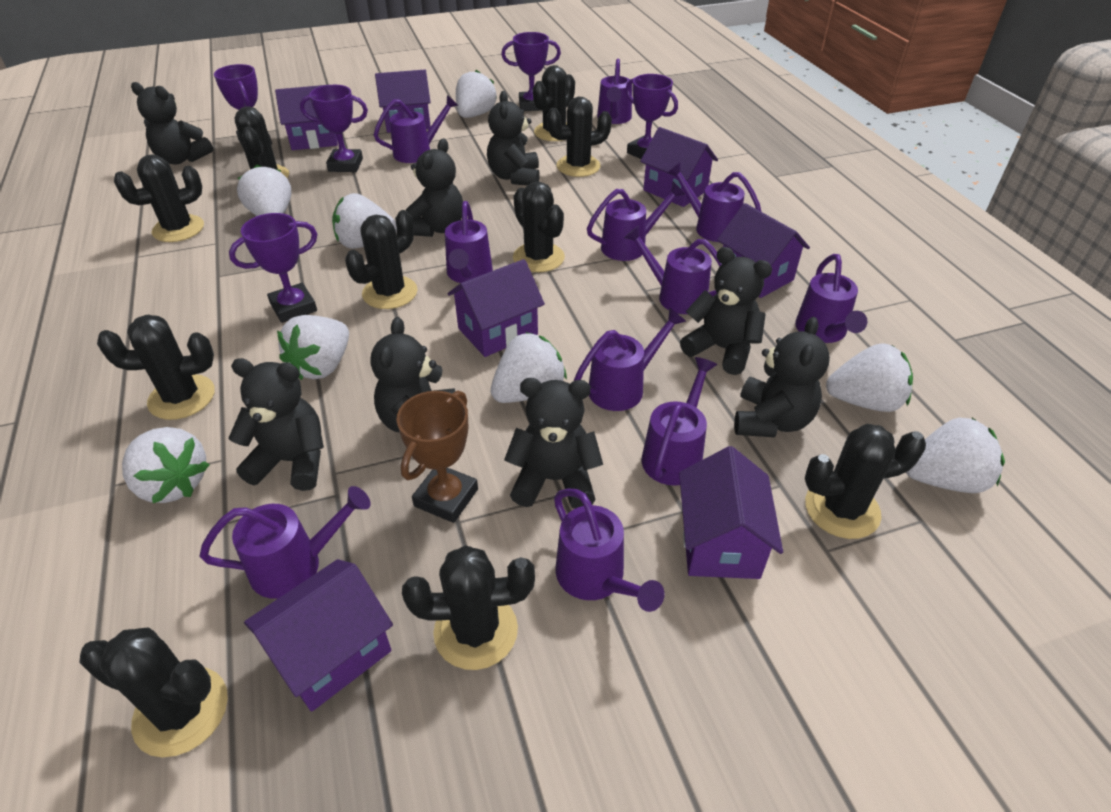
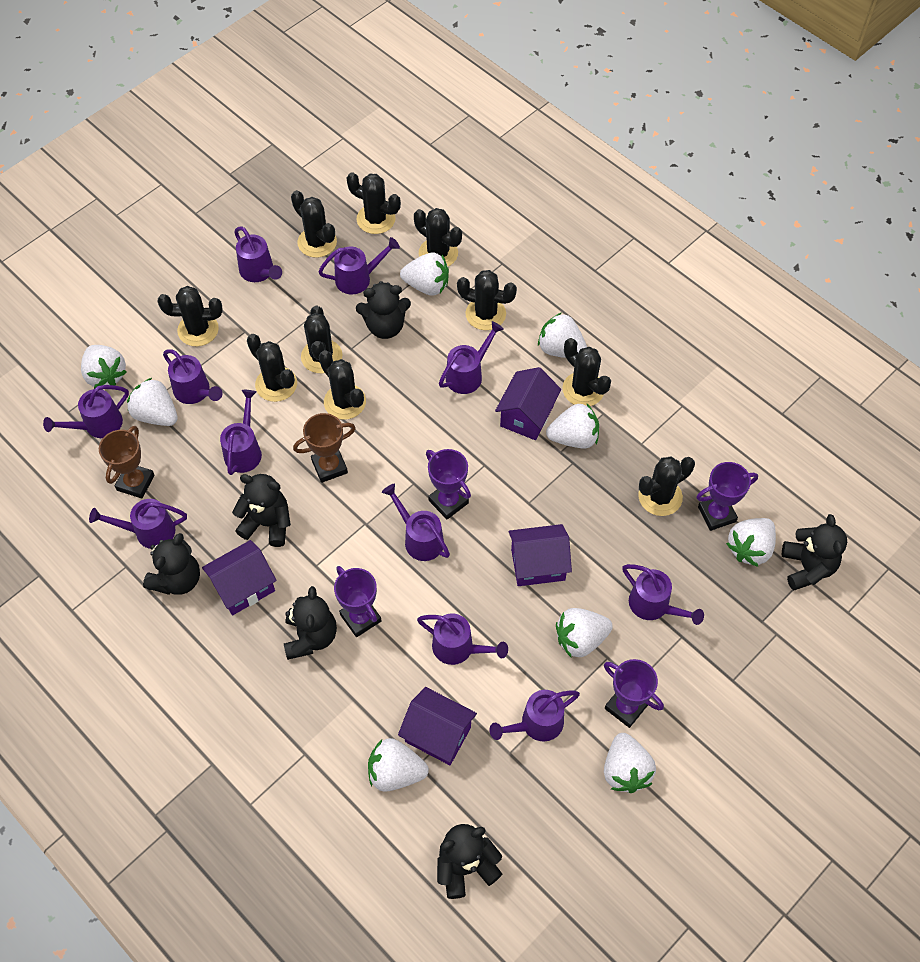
black teddy bear: [131,82,214,165] [229,358,324,491] [370,317,455,433] [406,138,463,237] [487,91,540,186] [504,378,603,509] [680,247,772,375] [734,317,830,437] = 8 -> [143,533,200,595] [232,474,291,547] [284,586,337,660] [356,281,411,339] [437,824,502,899] [782,514,847,591] = 6
brown trophy: [397,391,478,523] = 1 -> [99,426,154,498] [293,413,356,483] = 2
purple house: [244,559,393,712] [275,85,338,150] [375,70,431,133] [447,259,545,357] [640,127,718,207] [679,446,783,579] [717,203,810,298] = 7 -> [202,540,277,615] [398,687,477,765] [495,367,561,440] [509,524,572,586] = 4
purple trophy: [214,64,272,147] [229,213,317,323] [300,85,368,172] [501,32,561,111] [626,74,678,159] = 5 -> [334,566,381,637] [426,449,471,519] [604,659,664,728] [696,462,758,531] = 4
white strawberry: [122,427,210,503] [237,164,291,216] [277,315,349,380] [332,193,397,249] [456,70,497,118] [491,332,567,403] [826,343,913,412] [906,418,1005,493] = 8 -> [81,345,127,389] [127,378,178,426] [368,738,429,792] [400,253,449,296] [538,312,587,358] [546,404,599,449] [556,608,613,657] [604,733,656,793] [726,518,776,567] = 9

